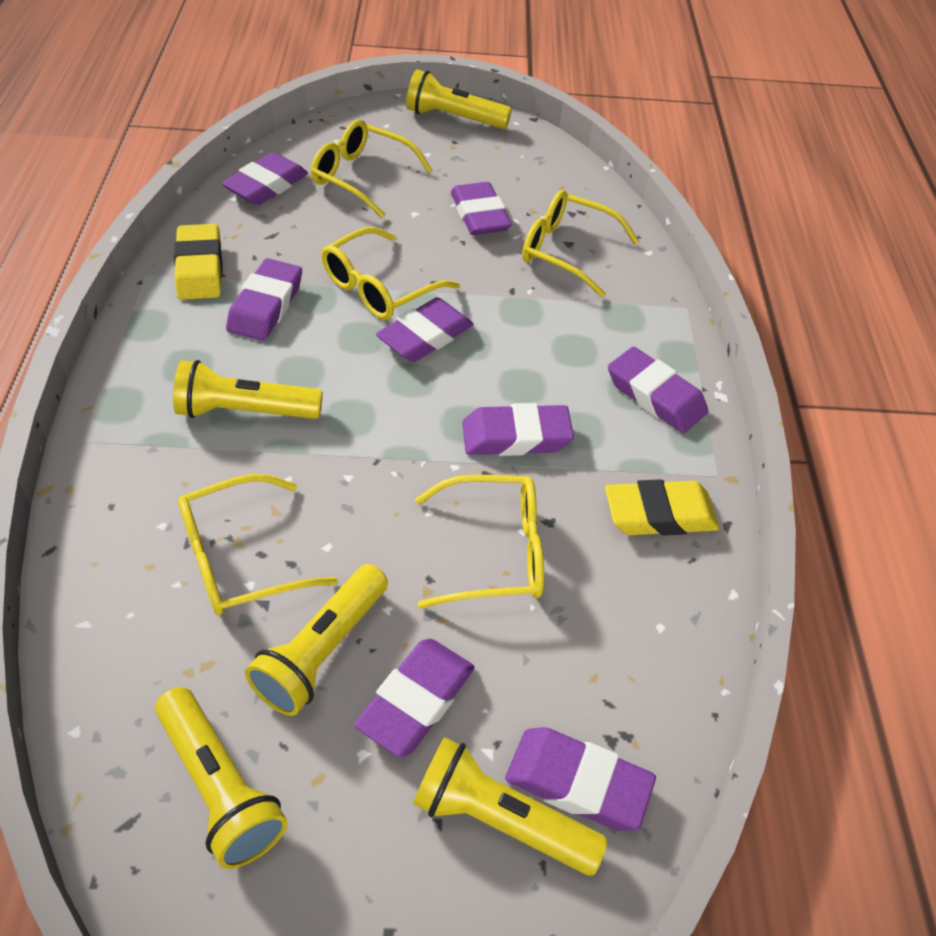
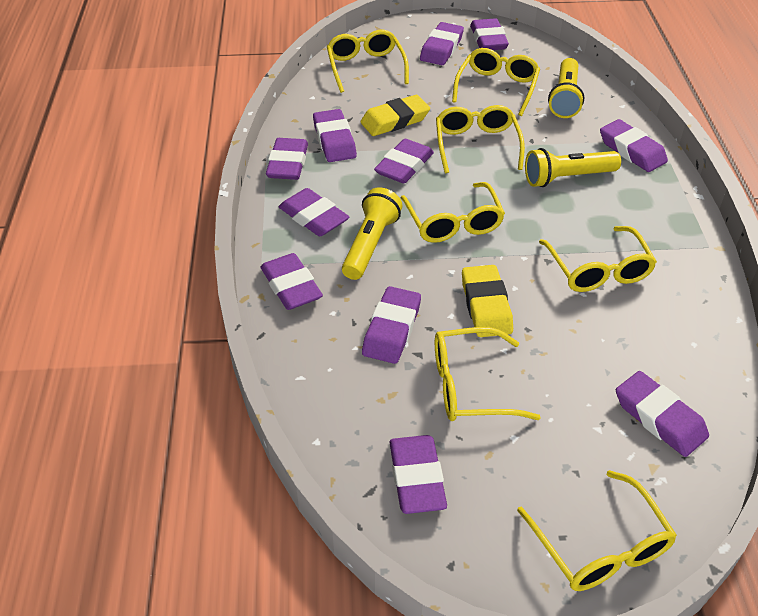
purple eraser: [222,152,308,205] [226,258,302,341] [354,638,475,758] [376,297,473,362] [451,182,512,235] [462,403,574,456] [505,727,656,831] [608,346,708,433] = 8 -> [261,253,323,310] [266,138,308,180] [279,188,349,236] [313,109,357,162] [362,286,421,364] [374,139,434,183] [390,435,447,514] [420,22,464,65] [470,18,509,50] [600,119,668,172] [616,371,709,457] = 11
yellow flashlight: [155,687,288,869] [173,360,323,419] [245,564,388,716] [406,69,512,129] [413,737,608,876] = 5 -> [342,187,403,280] [525,148,621,187] [548,58,584,118] = 3
yellow glasses: [178,474,338,615] [311,119,433,218] [321,227,459,320] [415,475,544,608] [522,190,639,297] = 5 -> [327,30,409,93] [401,182,505,243] [435,327,541,421] [436,105,525,173] [452,48,540,116] [517,470,677,591] [539,226,657,292] = 7

